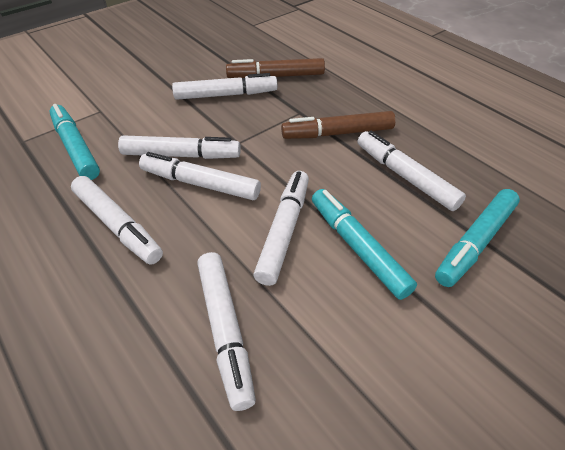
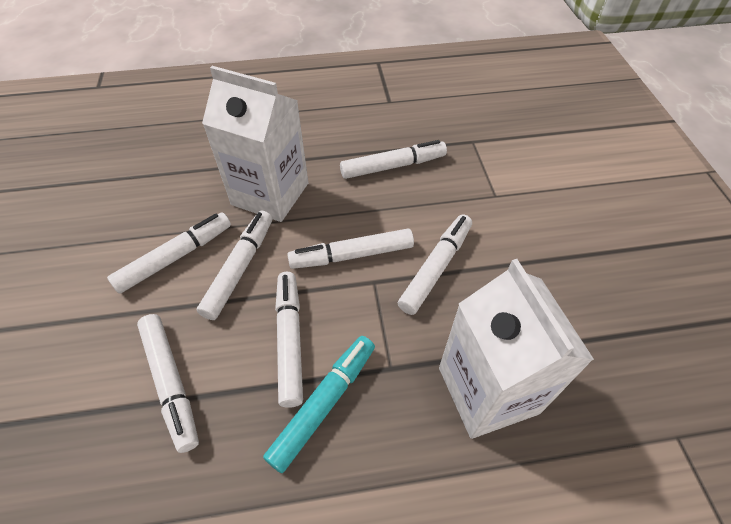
brown marker: [226,58,325,78] [281,111,396,139] = 2 -> none = 0
turquoise marker: [49,104,100,180] [312,189,417,300] [435,189,520,287] = 3 -> [263,336,375,473] = 1
white carton: none = 0 -> [202,66,309,222] [439,259,594,439] = 2

